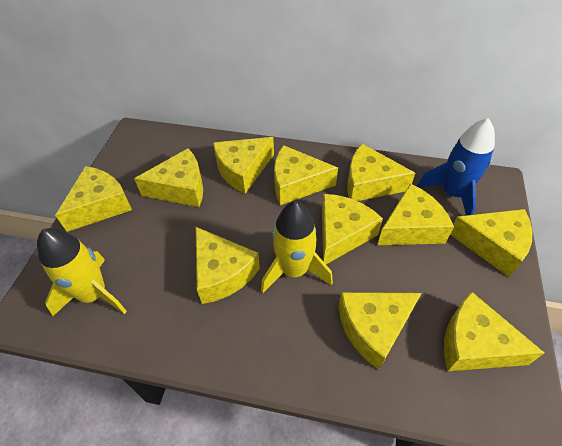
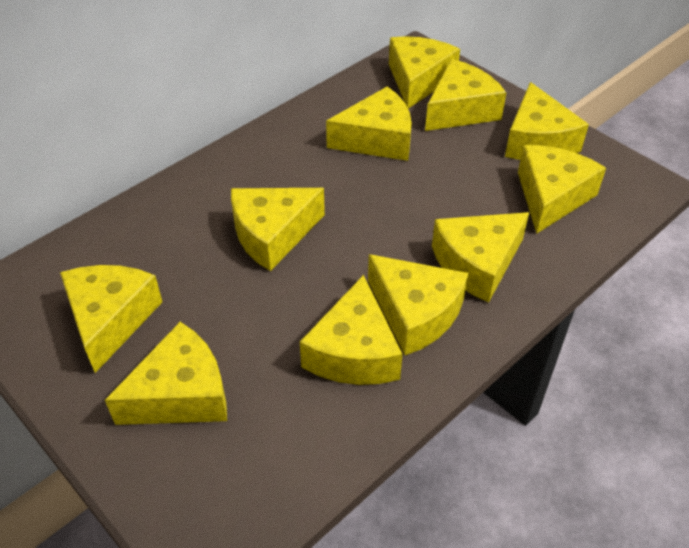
blue rocket: [417,118,495,215] = 1 -> none = 0
yellow rocket: [37,228,127,316] [261,201,333,293] = 2 -> none = 0

